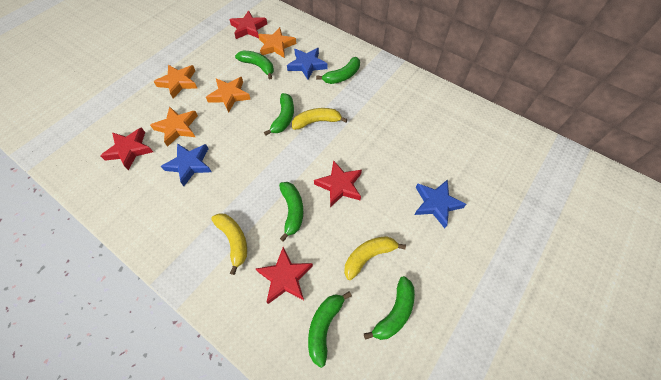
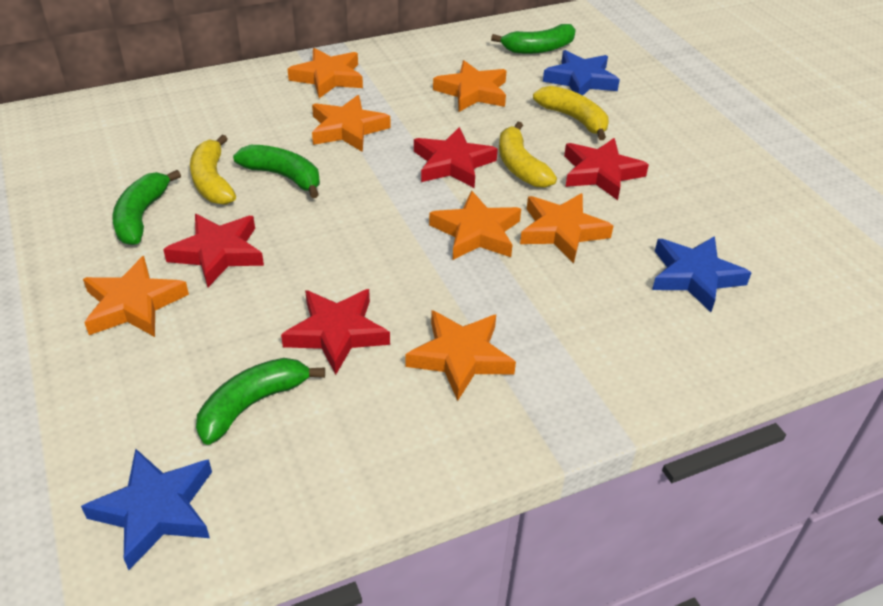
green banana: [235,51,274,79] [264,93,294,136] [279,182,304,242] [308,292,352,368] [316,57,360,84] [364,276,415,340] = 6 -> [112,170,181,245] [196,358,325,445] [233,145,320,198] [491,24,576,54] = 4
orange star: [150,106,198,147] [153,65,197,98] [206,77,251,112] [258,27,296,58] = 4 -> [83,256,189,337] [288,48,363,98] [312,95,390,152] [406,310,516,401] [429,190,521,260] [433,60,507,112] [520,193,613,263] = 7

